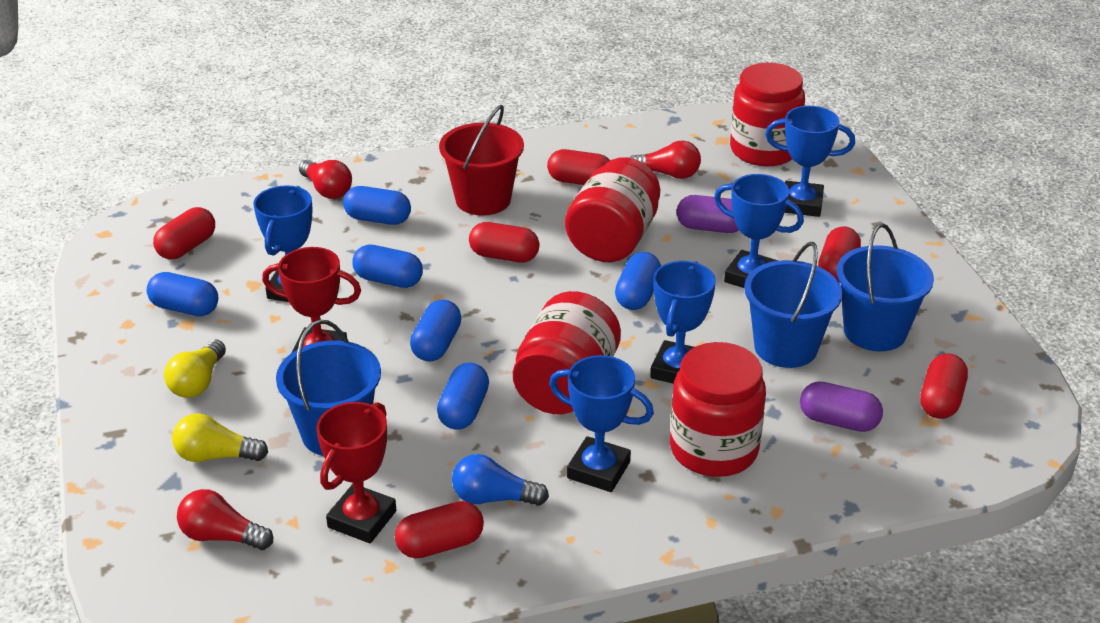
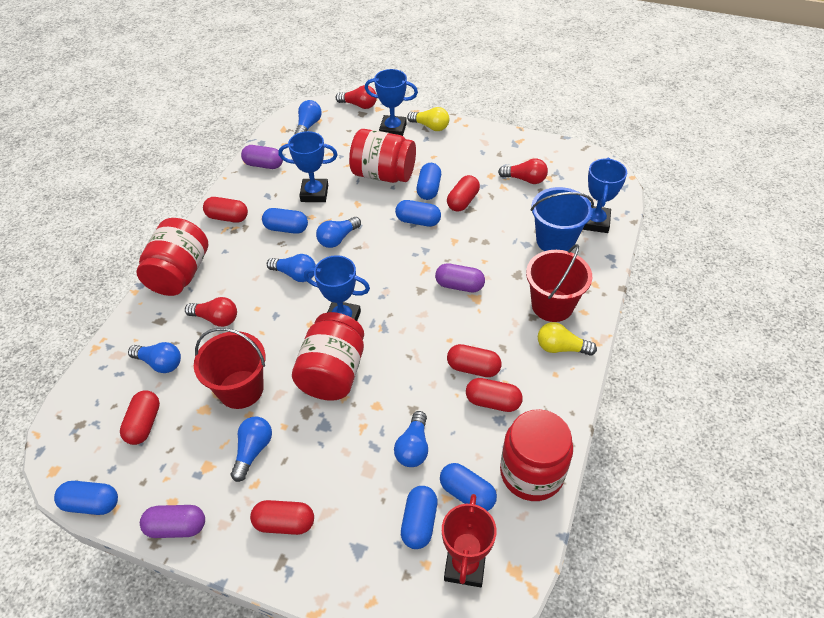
blue bucket: [276,320,381,456] [744,242,842,368] [836,223,934,352] = 3 -> [531,187,594,251] = 1
blue light bulb: [452,454,549,506] = 1 -> [128,342,181,373] [231,417,272,482] [267,254,316,282] [295,100,322,134] [316,217,361,248] [394,411,428,467] = 6
blue trophy: [253,185,312,302] [549,355,654,492] [650,261,716,384] [714,174,804,288] [765,106,855,217] = 5 -> [279,131,338,202] [304,255,370,321] [365,69,418,136] [583,158,627,233] = 4
purple capsule: [677,195,739,233] [800,381,883,432] = 2 -> [140,505,205,538] [241,145,283,169] [435,263,485,292] = 3
red bucket: [439,105,524,216] = 1 -> [194,328,266,409] [526,244,592,322] = 2
red trophy: [262,247,361,352] [317,402,396,543] = 2 -> [442,494,496,587] = 1

